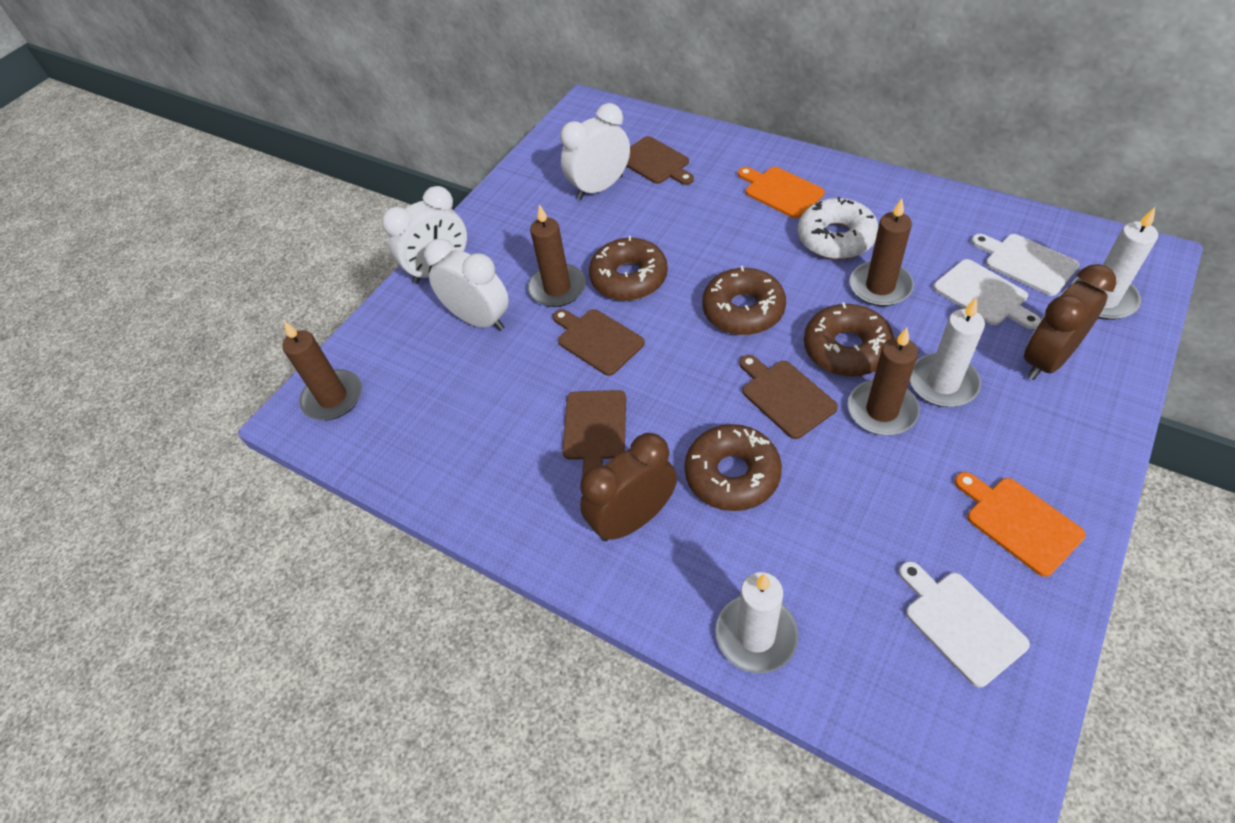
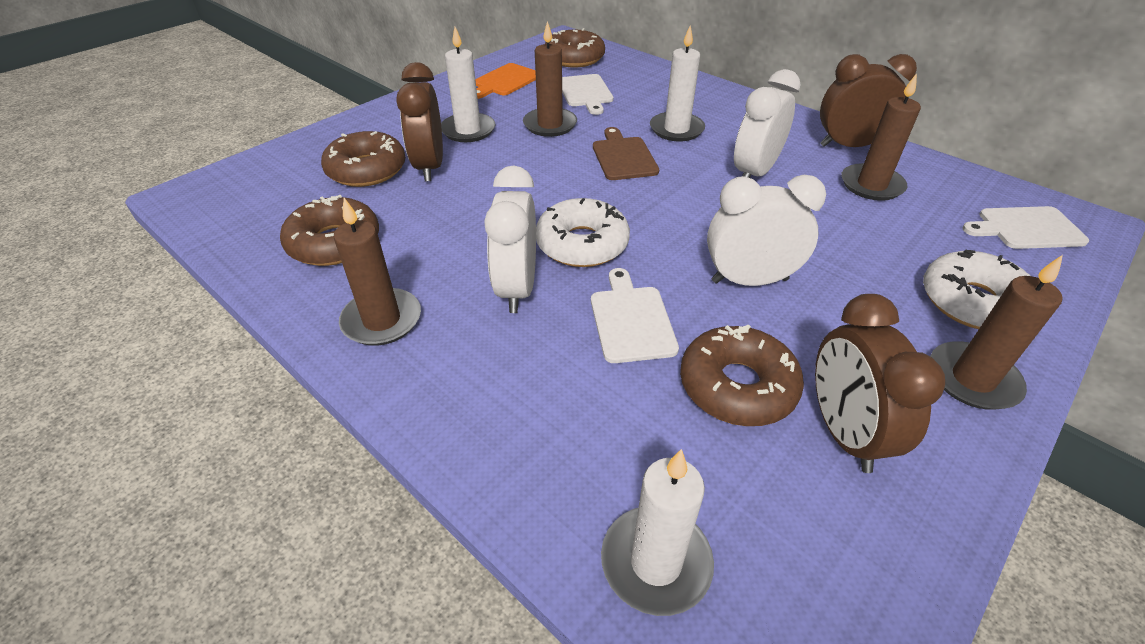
brown clock: [580,433,677,542] [1024,264,1116,380] = 2 -> [396,62,443,181] [815,294,945,473] [820,54,917,147] = 3
brown cutting board: [553,309,645,376] [563,390,626,476] [626,136,694,185] [740,355,838,439] = 4 -> [593,127,659,180] = 1
orange cutting board: [738,167,825,218] [955,472,1086,577] = 2 -> [475,63,536,99] = 1
white donut: [798,197,878,259] = 1 -> [536,198,630,267] [923,250,1030,329] = 2

